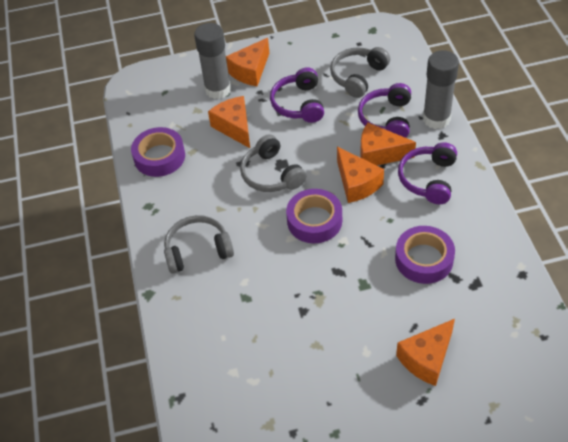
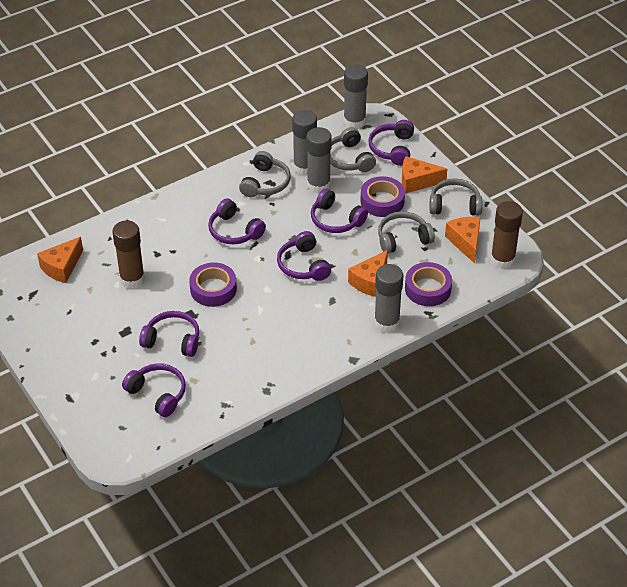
brown glue stick: none = 0 -> [112,220,145,288] [490,201,523,269] = 2
grey glue stick: [194,23,231,99] [423,50,459,129] = 2 -> [292,110,317,176] [306,127,332,193] [343,64,368,129] [374,264,403,333] = 4
grey headphones: [164,215,234,273] [240,134,306,192] [330,47,390,98] = 3 -> [239,151,291,197] [330,127,376,172] [378,211,435,254] [429,178,482,216] = 4
orange cheese: [208,96,250,148] [226,38,269,86] [337,147,384,203] [360,123,416,165] [396,319,455,386] = 5 -> [37,237,83,283] [348,250,388,297] [402,156,447,194] [445,217,481,264] = 4
purple headphones: [270,67,324,123] [358,83,411,138] [398,142,457,204] = 3 -> [122,363,186,417] [139,311,199,357] [208,198,266,244] [277,231,331,281] [311,188,368,233] [369,120,414,166] = 6

